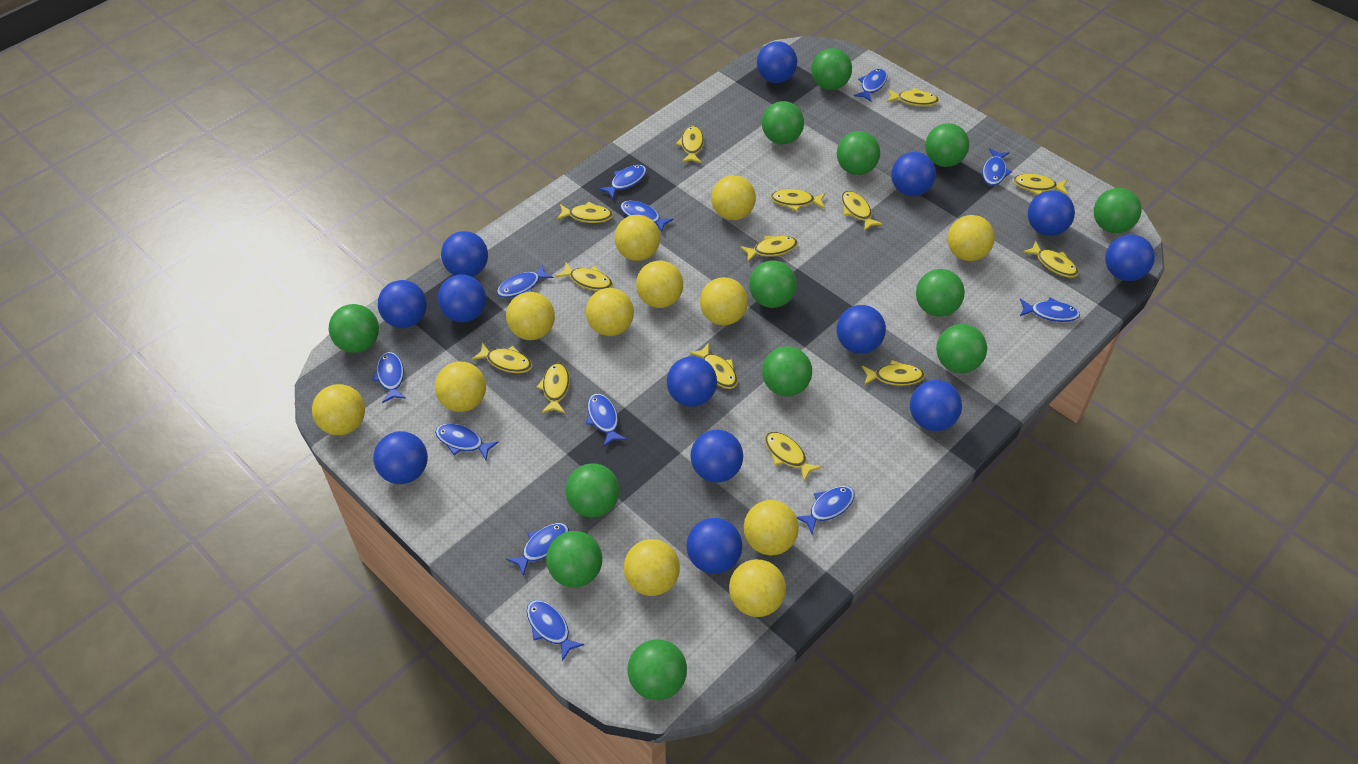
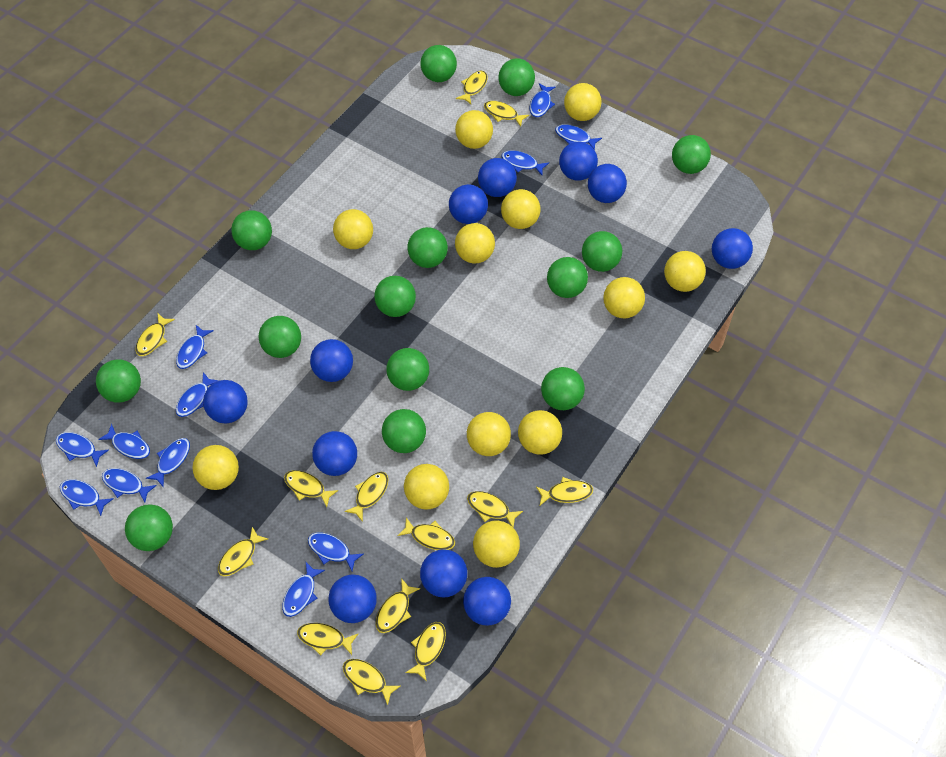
blue ball: [373,431,428,484] [378,280,427,328] [438,274,486,322] [441,231,488,277] [667,356,717,407] [687,518,742,574] [690,430,743,483] [757,41,797,83] [837,305,886,354] [891,152,936,196] [910,380,962,431] [1028,190,1075,236] [1105,234,1155,281] = 13 -> [203,380,248,424] [310,339,353,382] [312,431,357,476] [328,574,377,623] [420,549,467,597] [449,184,488,224] [463,577,511,626] [478,158,517,197] [559,142,598,181] [588,164,627,203] [712,228,753,269] = 11
green ball: [329,304,379,353] [546,531,602,587] [565,463,619,518] [628,639,687,701] [749,260,797,308] [762,101,804,144] [762,346,812,396] [811,48,852,90] [837,131,880,175] [916,269,965,317] [925,123,969,167] [936,324,987,373] [1094,188,1141,233] = 13 -> [96,359,141,403] [125,504,173,551] [231,210,272,250] [259,316,301,358] [374,276,416,317] [382,409,426,453] [386,348,429,391] [407,227,448,268] [420,45,457,82] [498,59,535,96] [541,367,585,410] [547,257,588,298] [582,231,622,272] [672,135,711,174] = 14
yellow fish: [472,342,532,373] [536,363,570,414] [555,262,613,291] [557,201,613,223] [676,126,704,163] [689,343,738,389] [740,235,798,262] [765,432,822,481] [770,189,825,211] [841,191,883,231] [862,360,925,386] [887,88,939,106] [1013,174,1068,195] [1023,241,1079,277] = 14 -> [135,314,175,356] [218,527,268,576] [284,470,338,507] [297,623,358,655] [343,659,400,705] [345,472,389,522] [376,578,421,633] [397,517,455,550] [405,622,446,682] [456,71,488,104] [467,491,523,528] [484,101,529,127] [536,477,593,505] = 13

